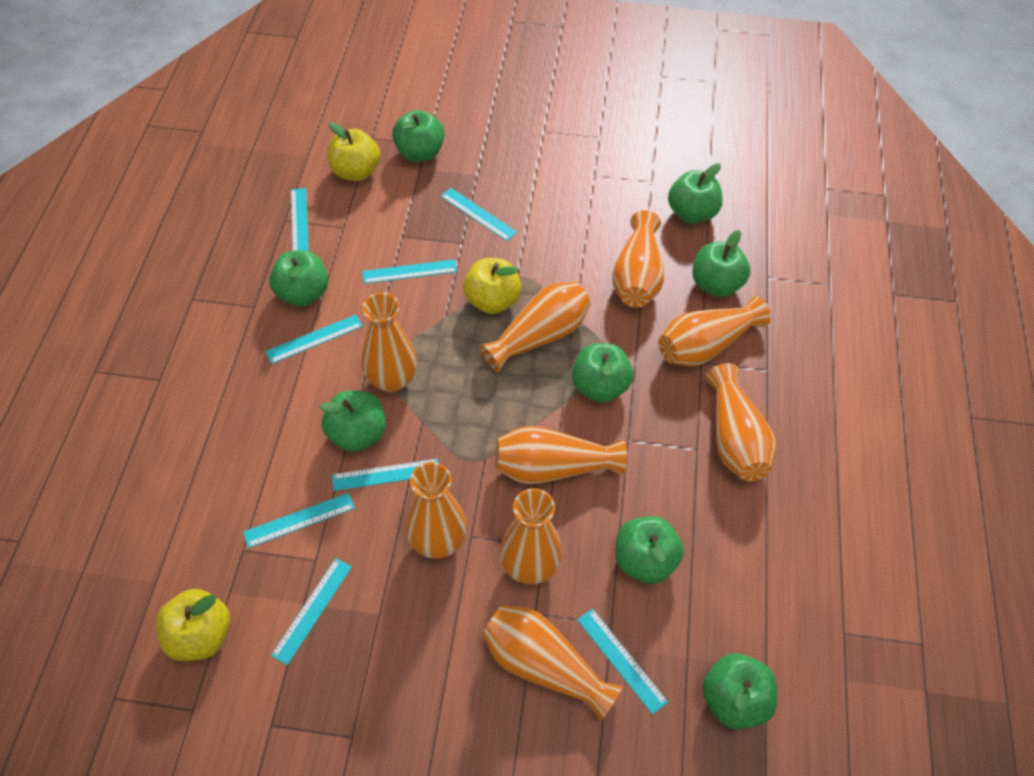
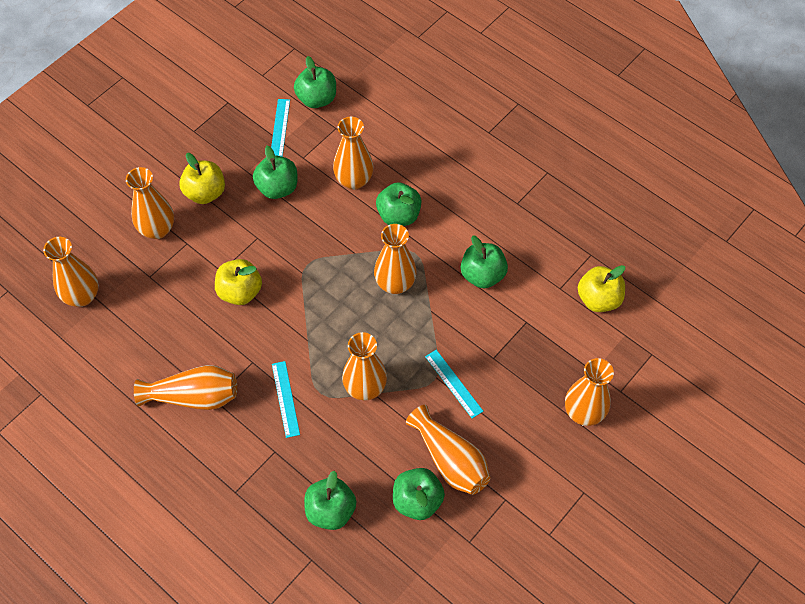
green apple: [269,250,328,306] [320,390,386,452] [392,110,444,162] [572,343,633,402] [615,516,684,584] [668,163,723,224] [693,230,750,297] [702,653,777,729] = 8 -> [253,146,297,199] [294,56,336,108] [304,471,356,530] [376,182,421,226] [393,468,445,520] [461,235,508,288] = 6
orange vase: [362,293,417,392] [405,462,467,559] [479,282,591,372] [482,605,623,721] [495,426,627,484] [500,488,562,584] [612,210,664,308] [659,296,771,366] [706,363,776,481] = 9 -> [43,237,99,307] [126,167,174,239] [134,365,237,410] [333,117,373,190] [342,332,387,400] [374,224,417,294] [406,405,490,495] [565,358,614,426] = 8
turquoise ruler: [243,493,355,548] [265,315,363,364] [271,558,352,665] [291,188,309,251] [332,459,439,491] [362,259,457,284] [441,188,517,241] [577,609,668,714] = 8 -> [271,99,290,157] [272,361,300,438] [425,350,483,418] = 3

